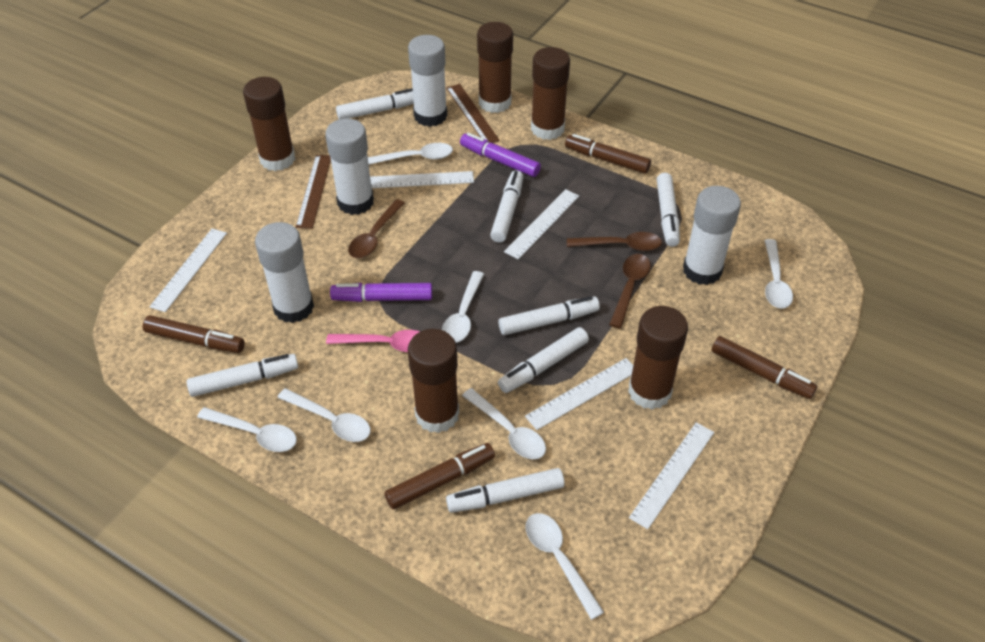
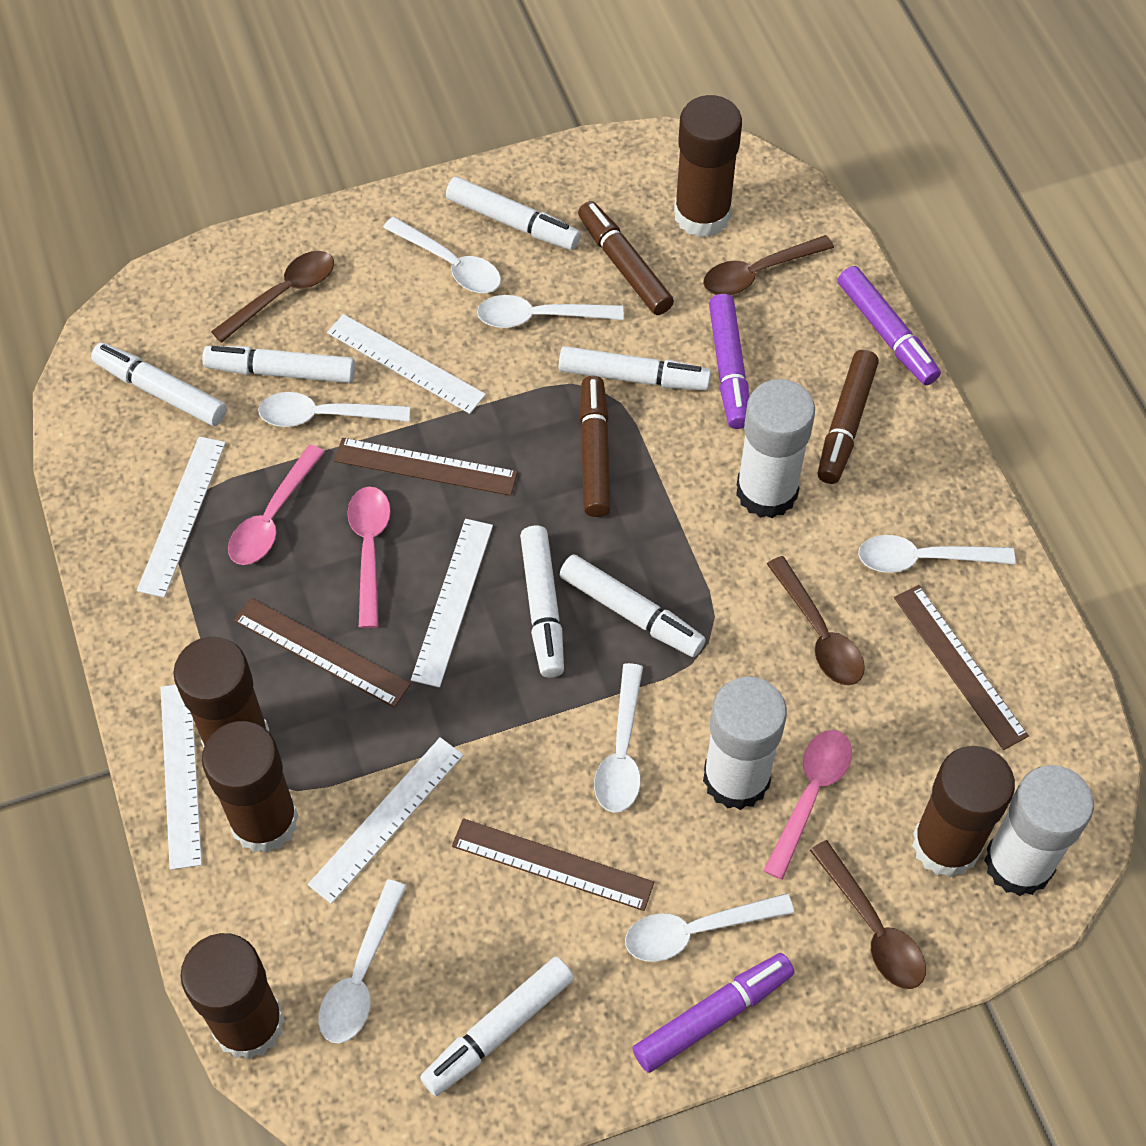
brown marker: [143,315,245,353] [385,443,495,509] [565,134,651,174] [711,336,817,399] = 4 -> [578,201,674,315] [579,376,611,517] [818,350,879,484] = 3
brown ruler: [296,155,331,229] [446,84,500,143] = 2 -> [234,598,411,707] [334,438,518,496] [452,818,654,911] [894,585,1029,750] = 4
brown spoon: [348,199,405,258] [567,232,662,251] [609,254,651,328] = 3 -> [211,251,334,343] [703,235,834,295] [767,556,865,685] [810,840,926,989] = 4
pink spoon: [326,330,420,352] = 1 -> [228,445,324,565] [347,486,391,628] [763,730,852,880] = 3
purple marker: [330,283,432,302] [460,133,541,177] = 2 -> [632,953,795,1073] [709,294,749,429] [838,266,941,385] = 3
white glue stick: [255,222,314,323] [325,118,374,215] [408,35,447,127] [683,186,741,285] = 4 -> [703,677,787,810] [736,379,815,518] [984,765,1094,896] = 3

